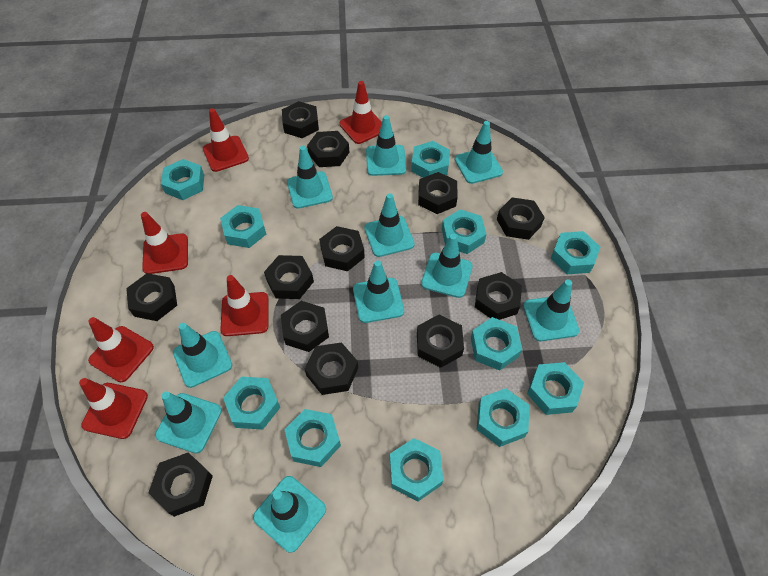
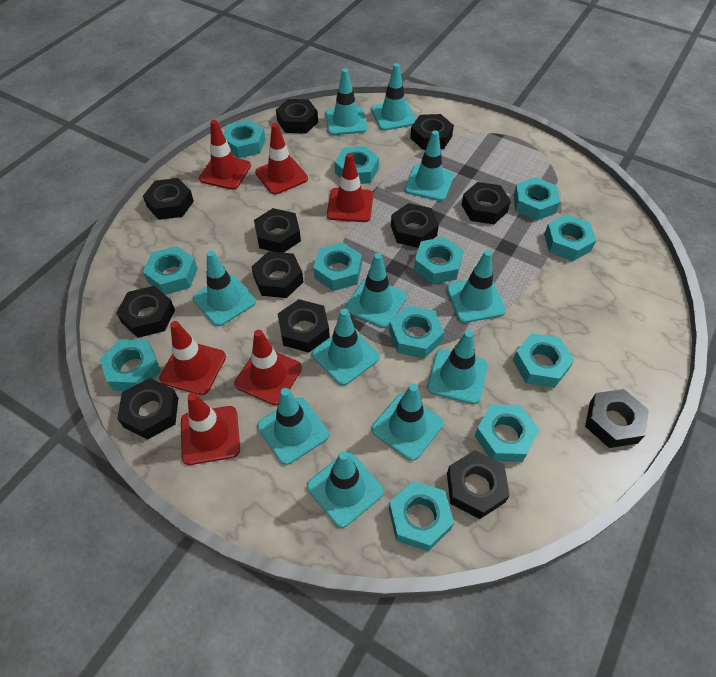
turquoise nut: [161,159,204,200] [220,205,266,248] [223,377,280,430] [284,409,341,467] [390,438,443,501] [411,141,450,178] [442,209,486,254] [471,317,522,371] [477,388,529,447] [527,362,584,415] [550,231,600,274] = 11 -> [100,339,161,391] [143,246,198,295] [223,120,266,158] [313,242,362,291] [335,146,379,184] [389,305,444,359] [389,481,454,551] [414,237,464,284] [475,404,539,462] [513,177,560,221] [513,333,574,388] [544,214,596,261] = 12
turquoise traffic cone: [155,391,222,454] [173,323,232,388] [253,476,326,553] [287,146,333,209] [353,260,404,323] [364,193,415,257] [366,115,406,176] [421,234,473,298] [455,121,503,184] [523,279,580,341] = 10 -> [193,250,256,326] [257,388,329,465] [307,451,384,528] [312,309,379,385] [325,69,367,135] [345,253,407,328] [371,63,416,131] [372,384,443,461] [404,130,454,201] [427,330,488,404] [447,250,506,323] = 11

